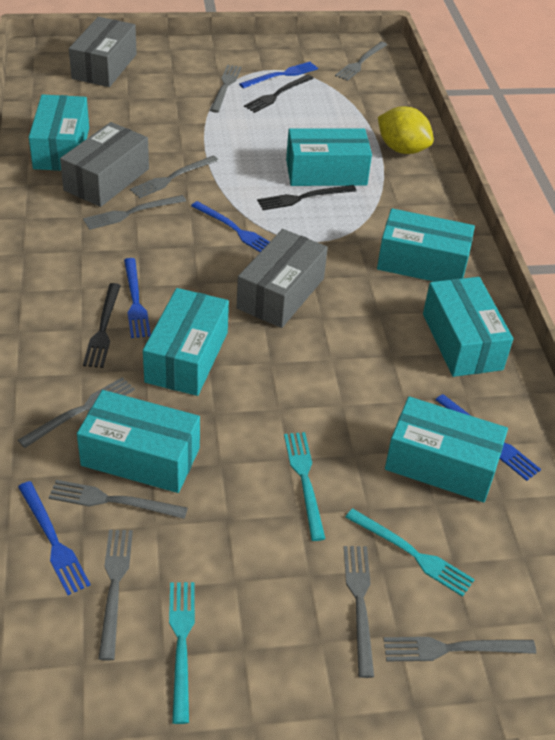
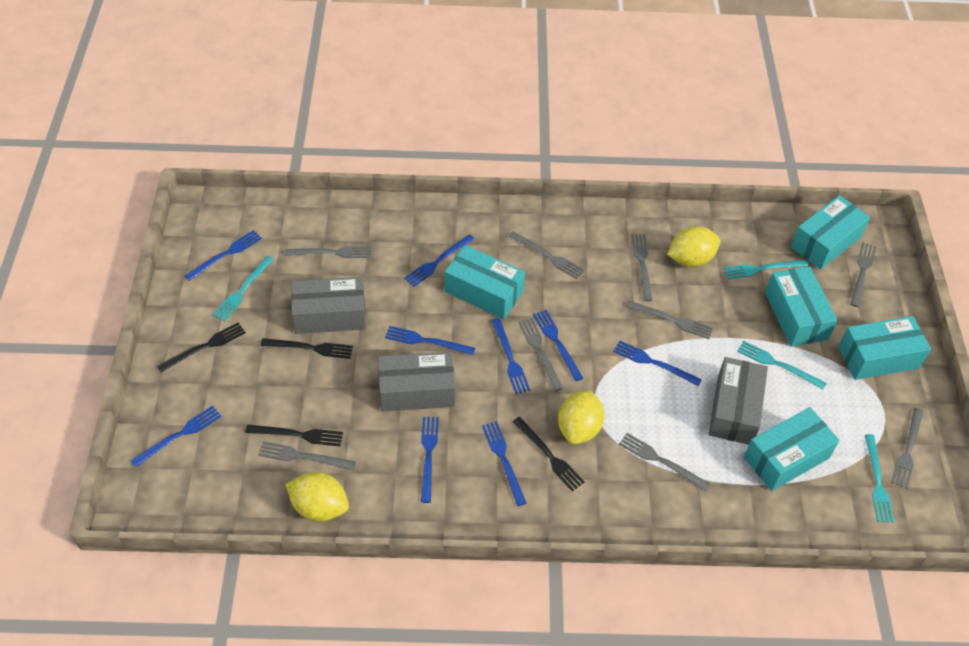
black fork: [83,283,121,368] [244,75,314,113] [257,185,357,210] = 3 -> [157,322,246,372] [245,425,343,446] [261,338,353,359] [513,417,585,492] = 4
blue fork: [18,481,91,595] [124,258,151,338] [191,201,269,252] [239,62,318,88] [435,394,541,481] = 5 -> [131,406,222,468] [185,230,262,281] [385,326,475,355] [404,234,475,287] [421,417,439,503] [482,421,526,506] [491,318,530,394] [533,310,583,381] [613,340,702,386] = 9
turquoise box: [29,94,89,171] [77,390,200,493] [143,288,229,396] [286,128,372,186] [377,208,475,282] [385,397,508,502] [423,277,513,377] = 7 -> [445,245,525,319] [744,407,839,491] [765,266,838,347] [791,195,870,270] [838,316,931,380] = 5
turquoise fork: [169,582,195,724] [284,432,326,541] [345,508,475,597] = 3 -> [213,256,274,321] [723,260,808,279] [737,340,826,389] [865,434,894,523] = 4
yellow lemon: [378,106,434,154] = 1 -> [286,472,349,522] [558,390,604,445] [667,226,720,267] = 3

